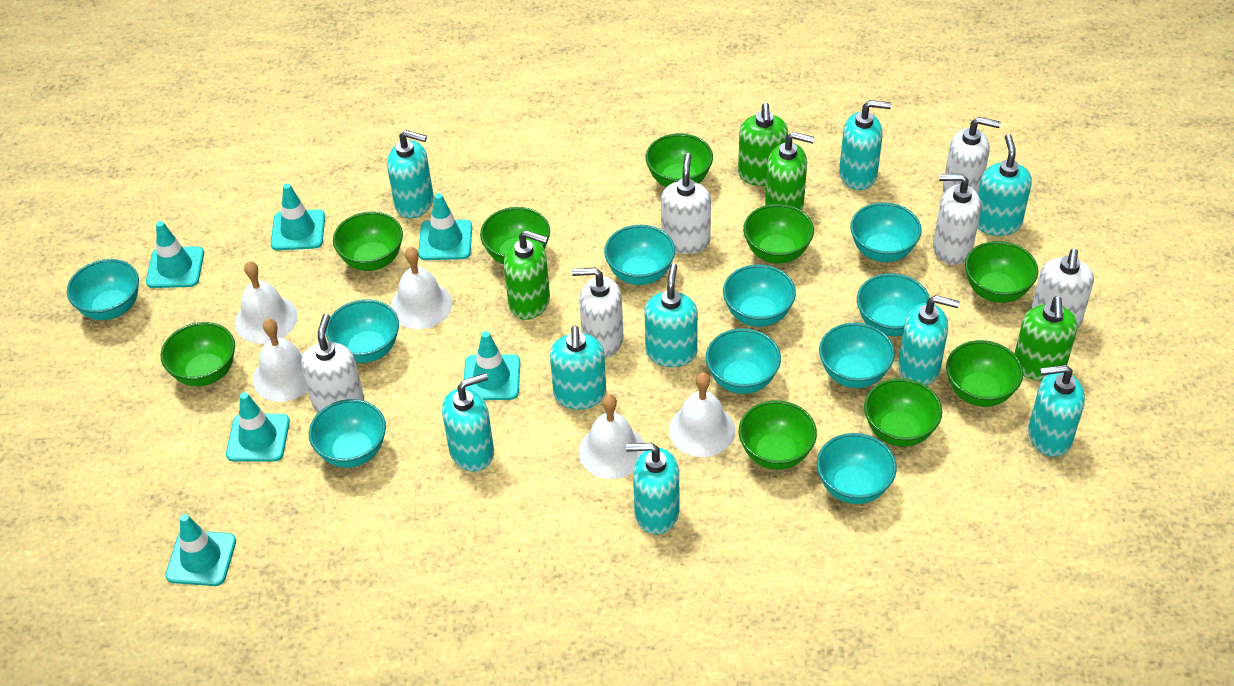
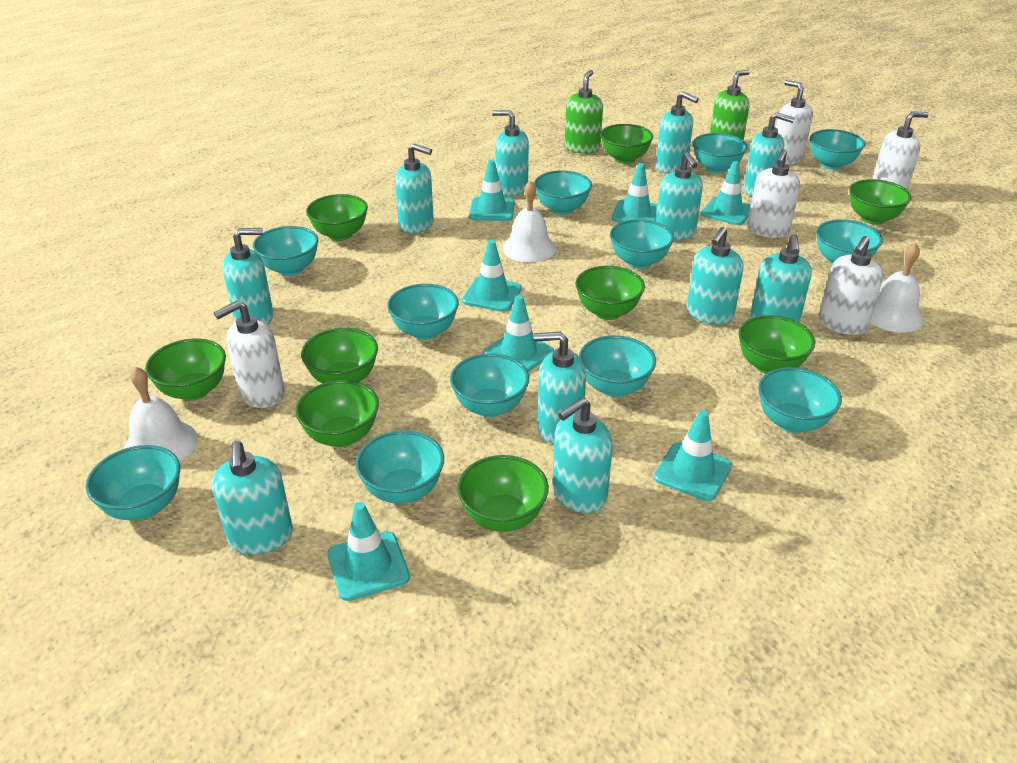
green soap dispenser: [504,230,550,320] [738,103,788,186] [765,132,815,210] [1014,296,1078,381] = 4 -> [565,70,603,154] [710,70,750,140] = 2
turquoise bowl: [67,259,139,320] [309,399,386,468] [326,299,399,363] [604,225,675,285] [706,328,781,394] [723,264,796,327] [817,433,897,504] [819,323,895,388] [850,202,922,262] [857,273,930,336] = 10 -> [86,445,180,520] [253,226,319,276] [356,430,444,504] [387,284,459,340] [450,353,529,417] [534,171,592,215] [579,335,656,397] [610,219,674,269] [693,133,747,174] [758,367,842,433] [810,129,865,170] [816,219,883,265] = 12
turquoise soap dispenser: [387,130,434,218] [442,373,494,472] [550,326,606,410] [626,443,679,535] [644,263,698,367] [839,100,891,190] [898,295,960,386] [977,134,1032,236] [1028,365,1085,457] = 9 -> [212,441,293,555] [222,228,273,325] [395,144,434,234] [492,110,529,196] [533,332,586,444] [552,398,613,513] [656,91,699,174] [656,152,703,240] [687,227,743,325] [744,112,795,197] [750,234,812,323] = 11
turquoise traffic cone: [146,221,204,288] [165,514,236,586] [226,392,290,462] [271,183,325,250] [418,193,472,260] [464,331,520,400] = 6 -> [327,502,410,601] [462,240,522,312] [469,159,514,221] [484,295,554,372] [612,163,658,223] [654,410,732,501] [701,161,751,225] = 7
white bell: [235,261,298,344] [253,319,308,402] [390,247,452,329] [579,394,645,479] [669,372,735,457] = 5 -> [124,367,198,462] [502,180,556,262] [870,243,924,332] = 3
white soap dispenser: [301,314,364,413] [572,267,623,358] [661,153,711,254] [933,174,981,265] [943,117,1001,194] [1031,249,1094,328] = 6 -> [214,301,285,408] [748,149,800,238] [776,80,813,165] [819,236,884,335] [873,111,929,190] = 5

